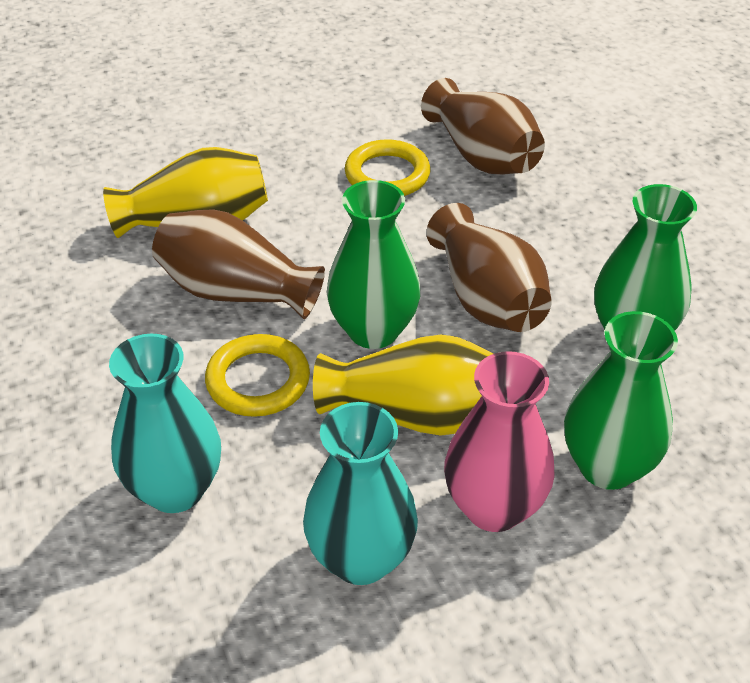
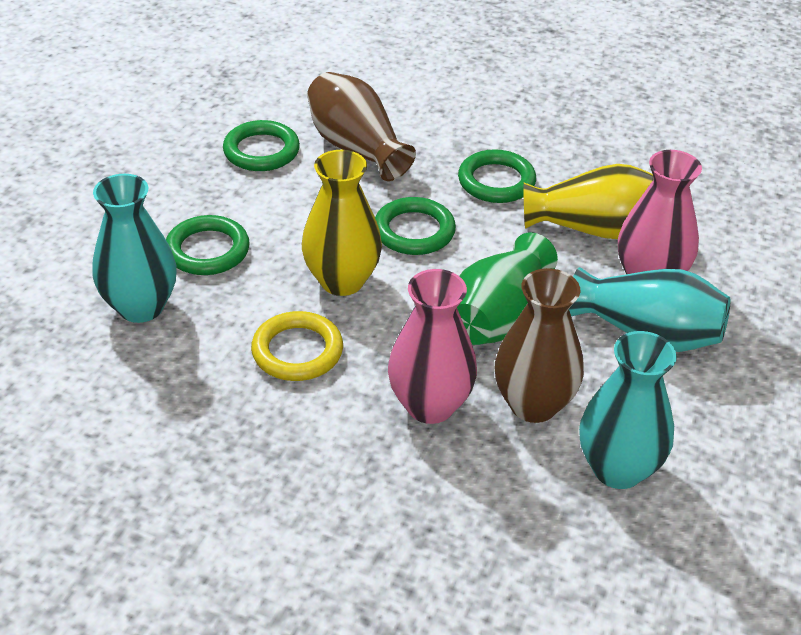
brown vase: [152,210,325,319] [421,78,545,175] [426,203,552,332] = 3 -> [307,72,416,181] [495,268,584,423] = 2
green ring: none = 0 -> [166,215,250,275] [223,120,300,171] [375,197,456,255] [458,149,536,203] = 4
green vase: [327,180,421,349] [564,311,678,490] [594,184,697,331] = 3 -> [457,232,558,345] = 1
pink vase: [444,351,555,532] = 1 -> [388,269,477,424] [618,150,702,274] = 2
turquoise vase: [109,334,221,513] [303,402,418,585] = 2 -> [92,174,177,323] [569,267,731,352] [579,331,677,489] = 3
yellow ring: [205,334,310,417] [345,139,431,196] = 2 -> [251,311,343,381] = 1

